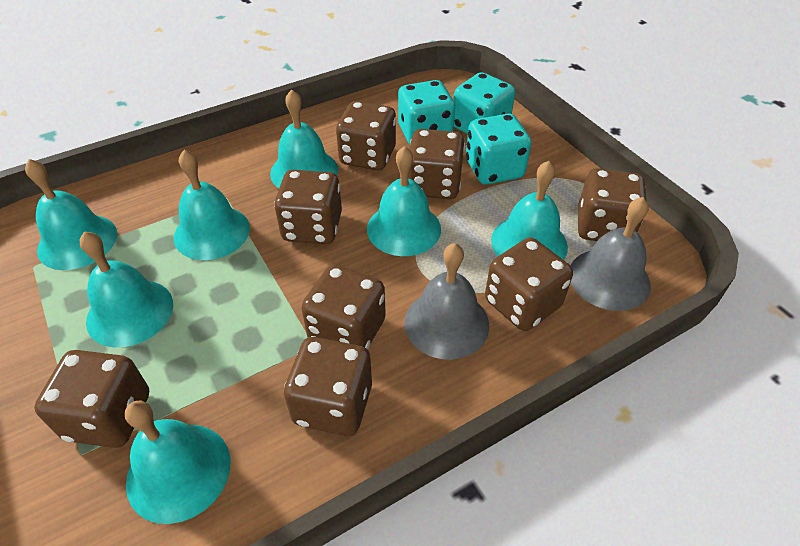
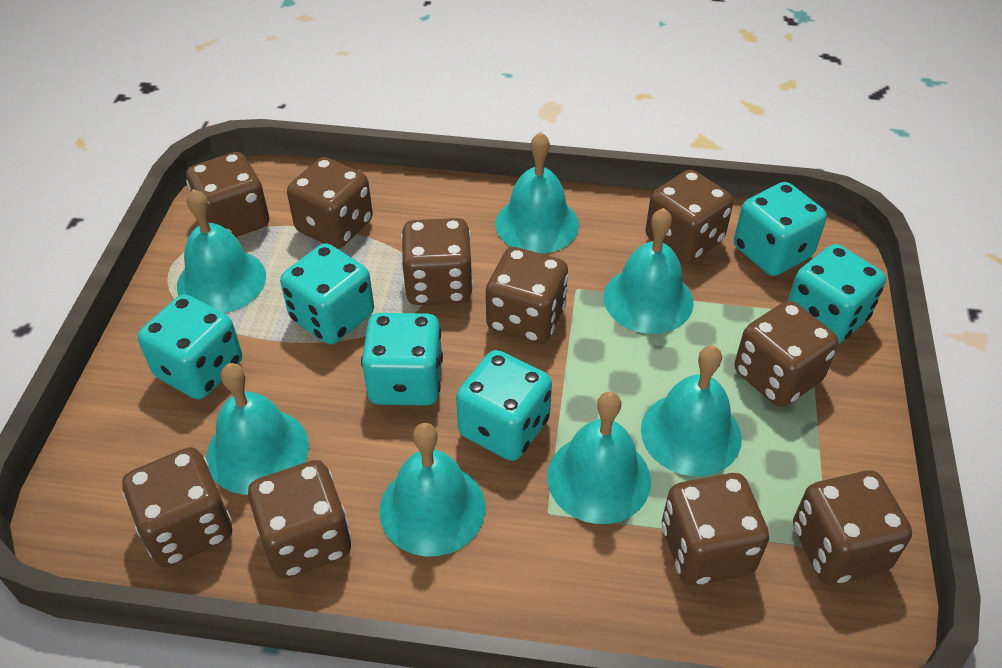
brown dice: [34,350,149,448] [274,170,342,244] [284,337,372,436] [301,264,386,349] [336,101,396,171] [408,129,465,199] [485,238,573,331] [578,168,647,241] = 8 -> [122,447,232,567] [186,152,269,237] [248,460,351,579] [287,157,373,249] [401,218,473,305] [486,247,568,344] [646,169,733,263] [662,473,769,586] [734,301,839,407] [793,470,912,585] = 10
grey bell: [404,243,489,360] [571,197,651,311] = 2 -> none = 0
turquoise dice: [398,80,455,145] [453,72,515,134] [466,114,531,185] = 3 -> [138,294,242,399] [280,243,374,344] [361,313,443,406] [456,350,552,461] [734,182,827,276] [788,244,886,344] = 6

